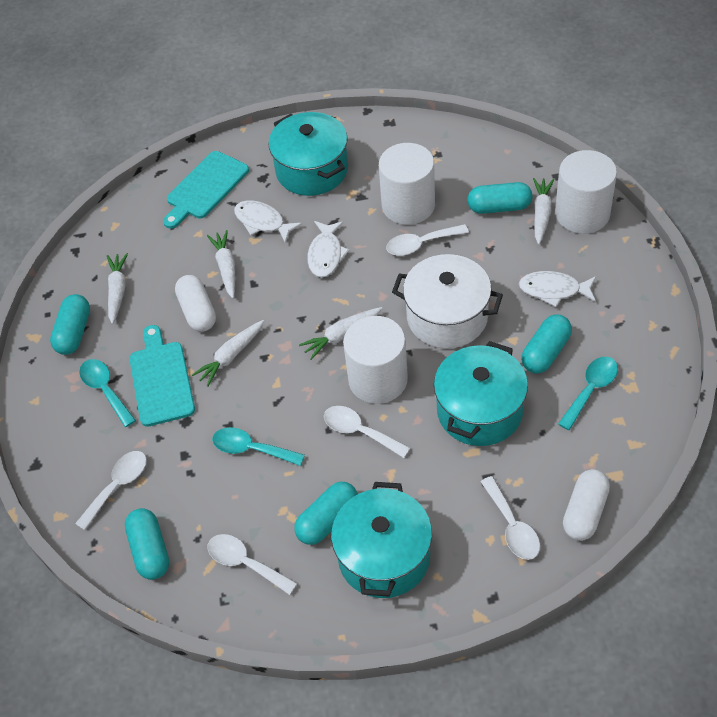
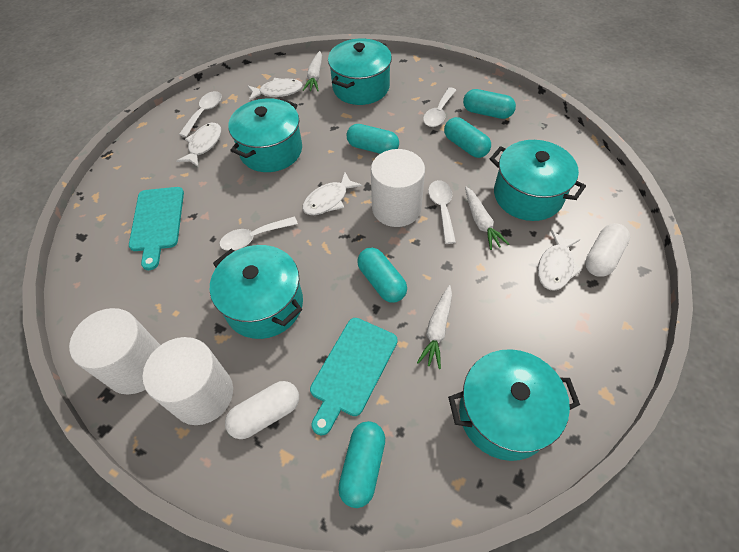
turquoise pot: [268,112,348,196] [331,482,432,598] [434,341,528,446] = 3 -> [210,245,303,339] [228,98,302,172] [328,39,392,105] [448,349,580,461] [490,140,586,221] = 5
turquoise spoon: [79,359,136,427] [212,427,305,466] [558,357,618,430] = 3 -> none = 0
white carrot: [107,253,128,324] [192,320,264,387] [207,230,235,299] [299,307,382,360] [533,178,554,245] = 5 -> [303,51,322,91] [417,285,452,369] [465,187,509,250] = 3
white fish: [234,200,302,244] [307,221,350,278] [519,271,596,307] = 3 -> [176,123,221,167] [248,78,303,101] [302,172,363,215] [538,231,582,291] = 4
white pot: [392,254,503,348] = 1 -> none = 0
white spoon: [75,451,147,530] [208,534,297,595] [324,406,410,458] [386,224,469,256] [480,476,540,560] = 5 -> [179,91,222,137] [220,217,298,251] [423,87,456,127] [428,180,456,244] = 4

